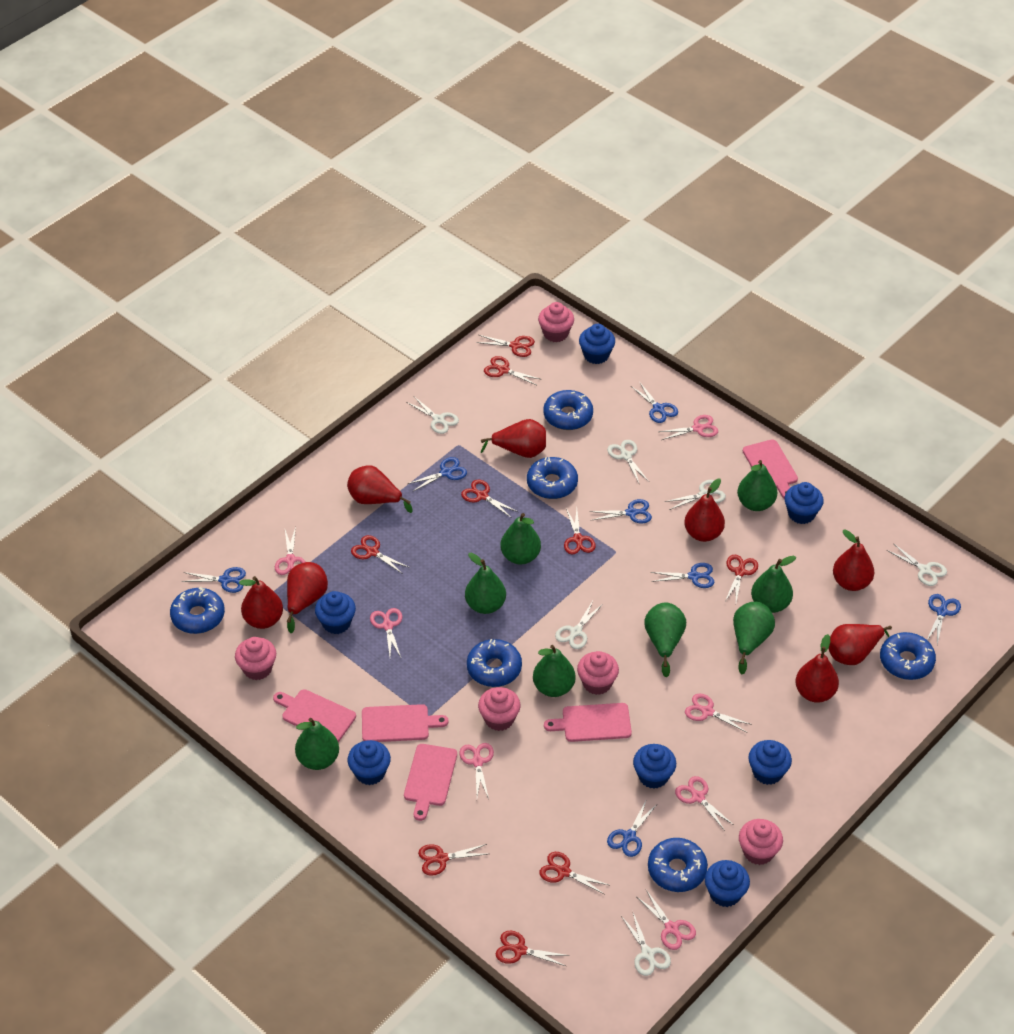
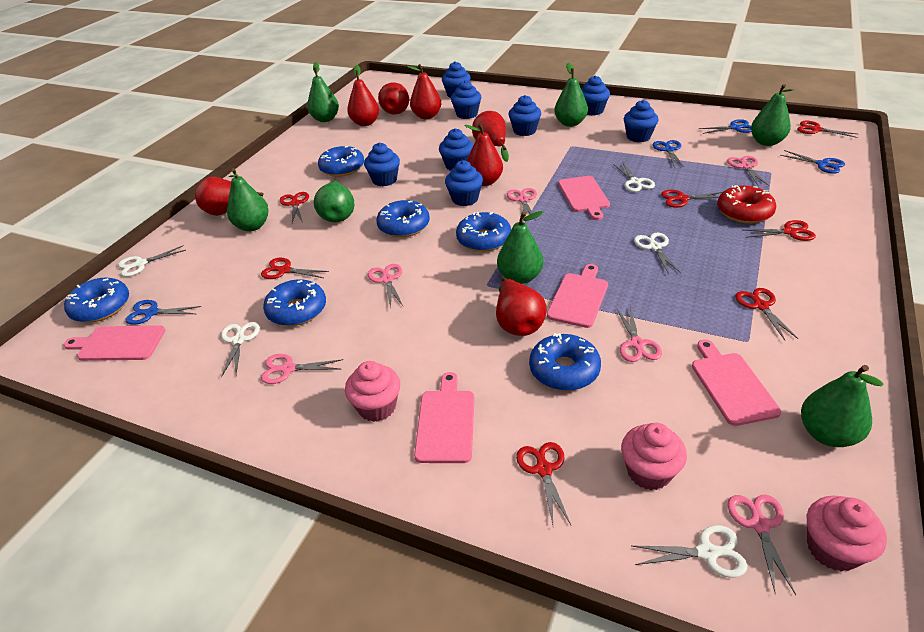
blue cupcake: [315,591,356,634] [347,740,391,785] [579,324,615,364] [633,744,676,789] [705,860,750,907] [748,740,792,785] [784,482,824,524] = 7 -> [364,143,400,186] [439,128,473,171] [442,61,471,98] [445,160,483,206] [451,80,481,119] [509,95,541,136] [581,75,610,115] [623,100,659,143] = 8
blue scissors: [181,567,246,593] [408,457,467,492] [589,499,652,524] [607,799,657,857] [631,383,678,423] [651,563,715,588] [927,594,961,644] = 7 -> [126,300,201,325] [653,140,685,168] [699,119,751,134] [780,150,845,174] = 4
green pear: [295,718,339,770] [465,553,506,614] [500,513,541,565] [533,645,576,697] [644,603,686,677] [733,602,775,674] [737,460,777,511] [751,556,796,613] = 8 -> [227,168,268,231] [307,62,339,122] [314,181,354,222] [497,211,543,284] [554,63,588,127] [751,84,794,146] [801,365,883,447] = 7
pink cupcake: [235,637,276,680] [478,687,520,731] [538,302,574,342] [577,651,619,695] [739,819,783,865] = 5 -> [345,361,400,422] [621,423,687,490] [807,495,887,572] = 3
pink scissors: [275,526,305,575] [370,608,402,657] [459,743,494,799] [637,890,696,950] [659,415,718,440] [675,776,734,831] [685,694,752,732] = 7 -> [261,354,343,384] [368,264,403,309] [507,188,537,220] [617,307,662,362] [727,156,769,186] [727,495,796,595] = 6
red donut: none = 0 -> [717,185,776,223] = 1
red pear: [239,576,283,629] [287,562,328,633] [347,465,413,513] [481,419,546,458] [684,478,725,542] [795,634,839,703] [828,624,892,665] [833,529,874,591] = 8 -> [195,177,268,216] [347,65,379,126] [378,82,409,115] [407,64,441,119] [464,123,503,186] [472,111,509,162] [496,277,546,336] = 7
red scissors: [351,535,410,574] [418,844,487,876] [461,480,518,517] [476,335,535,357] [484,356,542,385] [496,931,570,966] [539,852,609,895] [564,508,596,554] [725,555,758,602] = 9 -> [261,258,329,279] [280,192,309,223] [516,442,571,525] [661,190,722,208] [735,288,798,340] [744,220,816,241] [797,121,857,138] = 7
white scissors: [406,397,459,434] [555,601,603,649] [607,440,649,485] [621,913,671,976] [664,480,726,510] [887,543,947,586] = 6 -> [118,245,186,277] [221,322,260,377] [613,161,655,192] [632,525,748,578] [634,233,681,274] = 5

